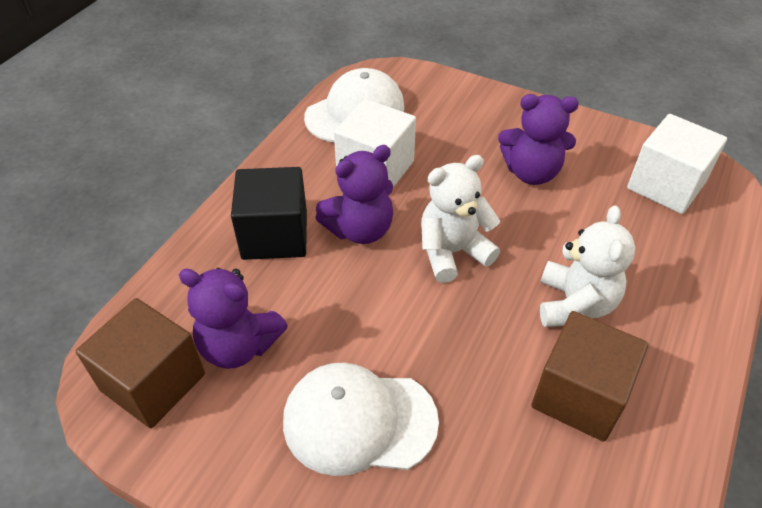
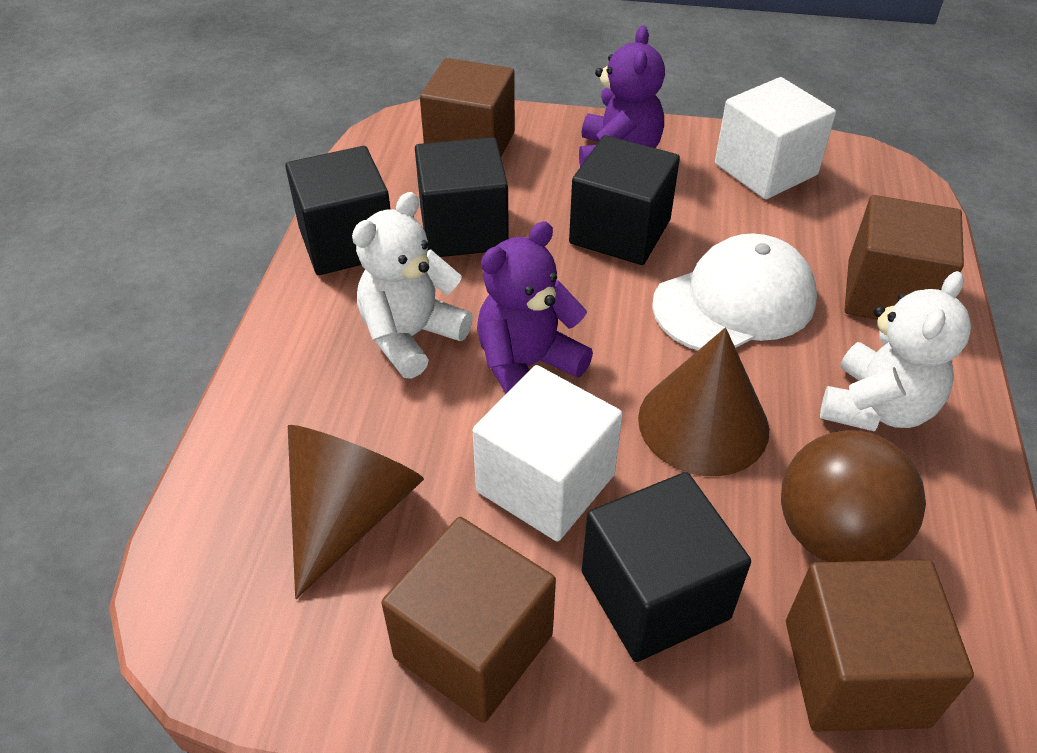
black cube: [231,167,307,260] = 1 -> [285,146,390,275] [415,137,509,257] [569,135,680,265] [582,472,751,662] = 4
brown ball: none = 0 -> [781,430,926,562] = 1
brown cone: none = 0 -> [288,425,424,599] [638,328,769,476] = 2
brown cube: [76,298,205,428] [531,311,648,442] = 2 -> [381,517,556,723] [420,58,515,157] [786,560,974,731] [845,195,964,320] = 4
purple teddy bear: [179,268,288,369] [316,145,393,244] [498,94,579,185] = 3 -> [477,221,593,394] [579,26,665,167] = 2
white cap: [283,362,439,476] [304,68,404,142] = 2 -> [652,233,817,350] = 1

